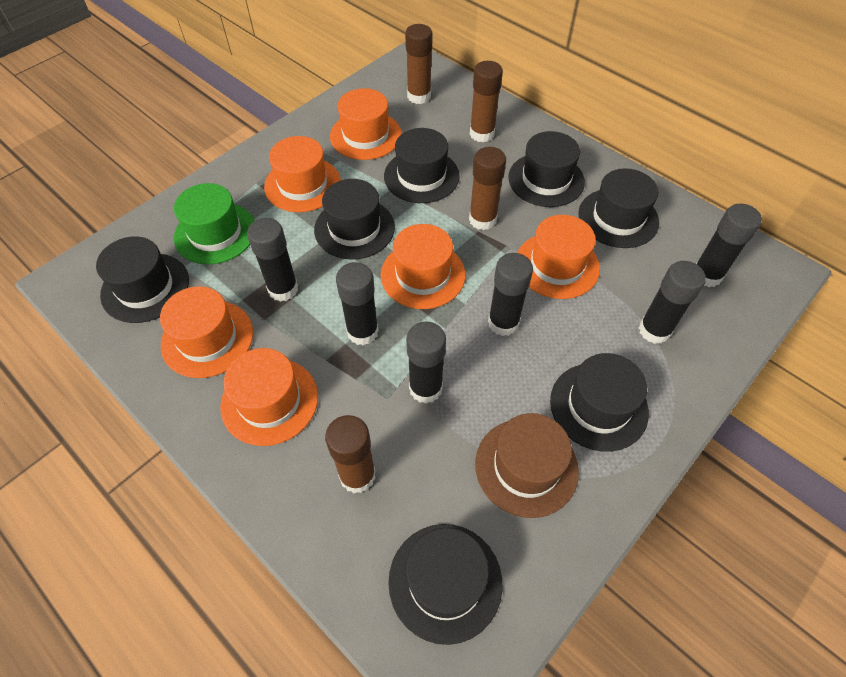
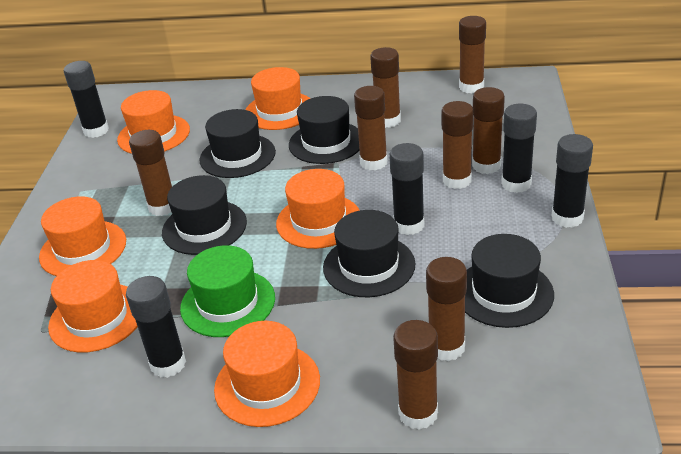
black glue stick: [247,218,298,302] [336,262,379,345] [406,322,446,403] [488,253,533,336] [639,261,706,344] [696,204,762,287] = 6 -> [64,61,109,138] [126,276,186,378] [389,143,425,235] [501,104,537,193] [551,134,593,228] = 5
black hat: [96,236,189,323] [314,179,395,260] [384,128,460,203] [388,524,502,645] [509,131,585,207] [550,353,649,452] [578,168,659,248] = 7 -> [162,175,247,255] [199,109,276,178] [289,96,360,164] [323,210,415,297] [465,234,554,328] = 5
brown glue stick: [325,415,376,493] [405,24,432,104] [469,147,506,230] [470,61,503,143] = 4 -> [129,130,172,216] [354,86,388,170] [370,47,401,128] [393,320,438,430] [426,257,467,361] [441,101,474,189] [459,16,486,94] [472,87,505,174] = 8
brown hat: [475,413,579,518] = 1 -> none = 0

